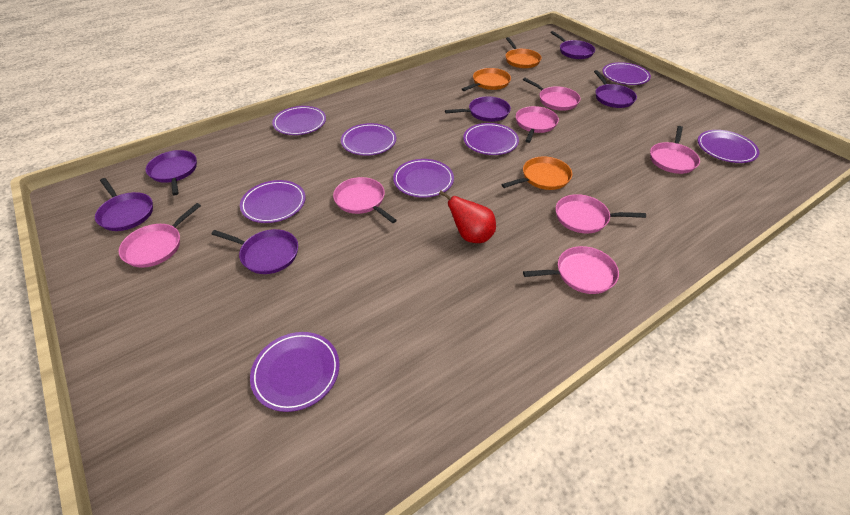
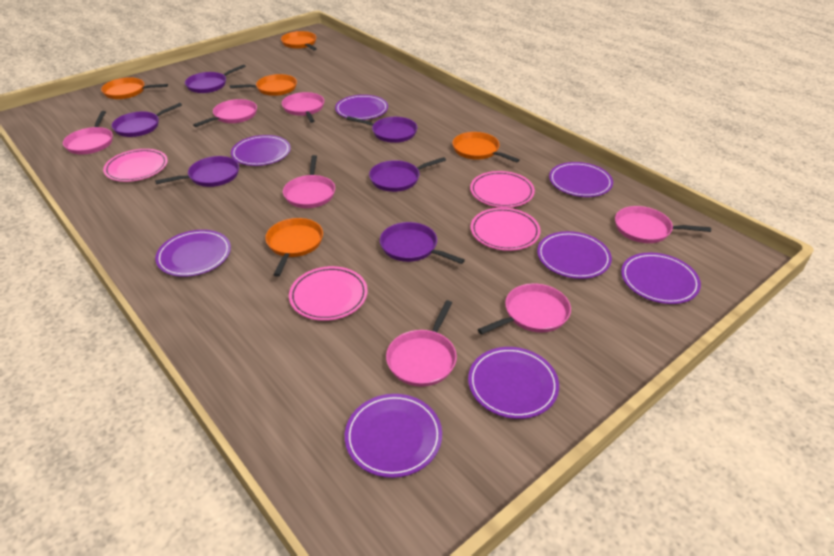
orange pan: [462,68,511,91] [501,156,572,190] [505,37,542,68] = 3 -> [101,77,168,99] [230,74,297,96] [265,218,323,277] [281,31,317,51] [452,132,520,163] = 5
pink plate: none = 0 -> [103,149,168,182] [289,266,368,321] [470,171,535,208] [471,208,541,251] = 4
red pear: [439,191,496,243] = 1 -> none = 0

